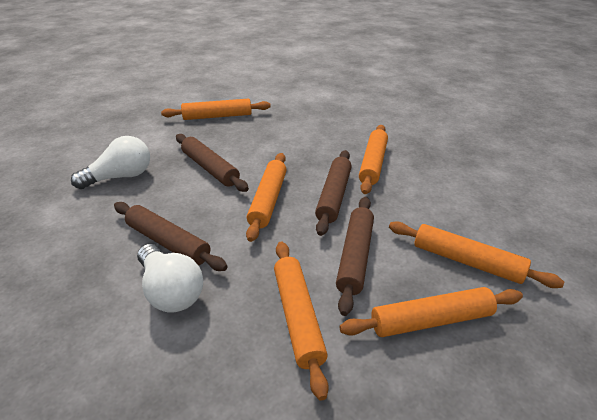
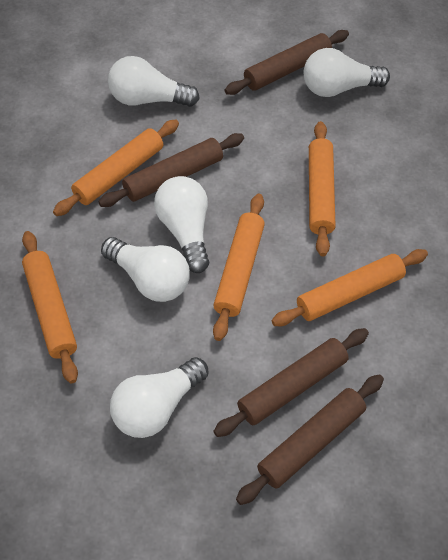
orange rolling pin: [161,99,271,120] [246,153,287,242] [274,242,329,401] [339,287,523,337] [359,125,388,194] [389,221,564,288] = 6 -> [22,231,78,384] [53,120,179,216] [213,194,265,341] [272,249,428,326] [309,121,336,256] = 5
white light bulb: [71,136,150,189] [137,244,203,313] = 2 -> [101,237,190,302] [108,56,200,107] [110,357,208,438] [154,176,209,273] [304,48,390,97] = 5

